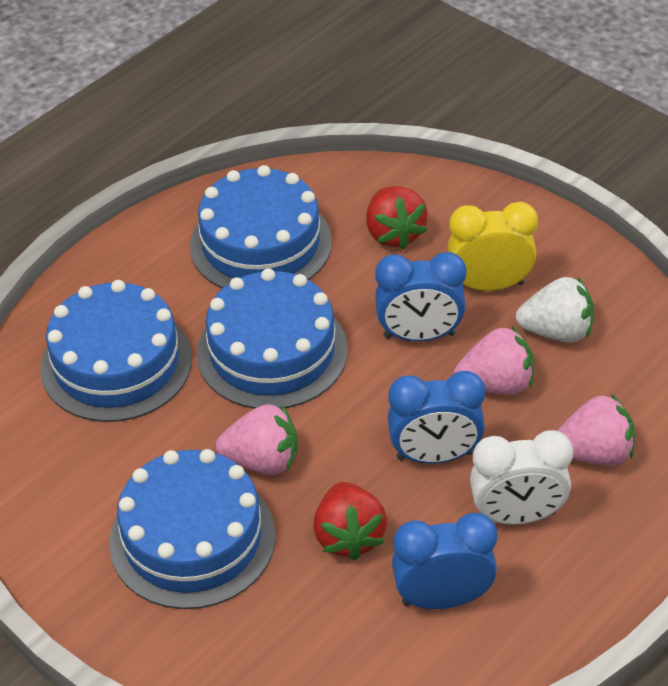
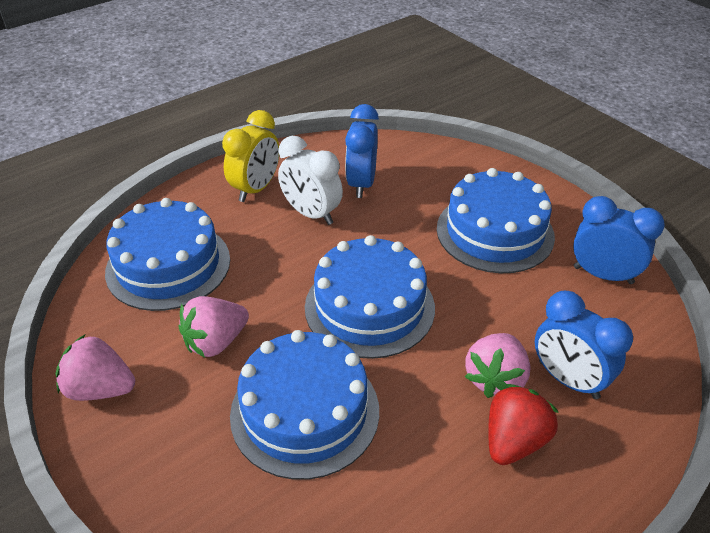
red strawberry: [313,482,387,561] [366,186,428,250] = 2 -> [488,384,559,465] = 1
white strawberry: [516,277,594,343] = 1 -> none = 0

